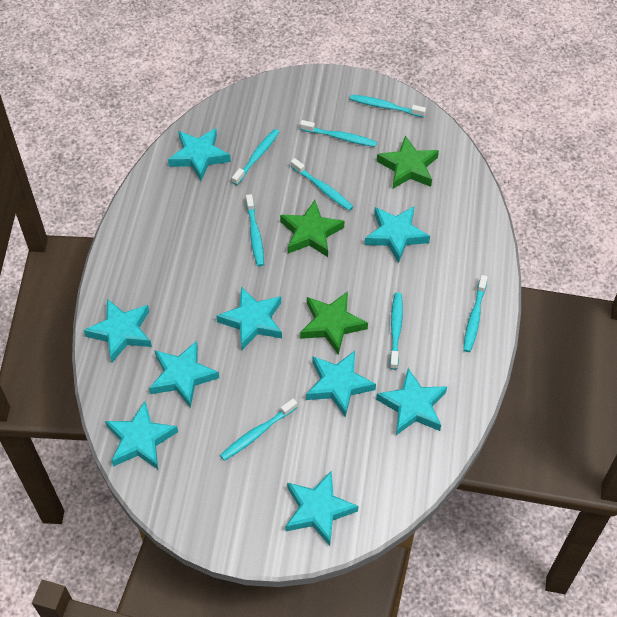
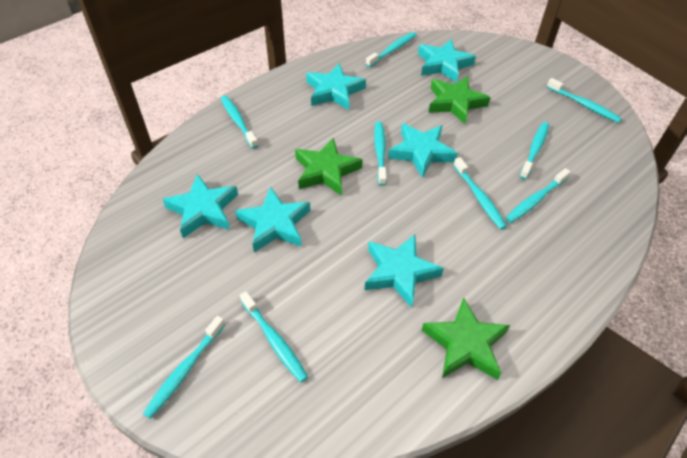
turquoise star: [84,299,152,363] [105,401,178,469] [149,341,219,408] [168,128,231,181] [216,287,282,350] [285,471,358,546] [306,351,376,418] [365,206,430,263] [376,368,447,435] = 9 -> [162,174,238,238] [235,187,310,252] [306,63,366,110] [365,234,444,308] [388,123,458,178] [418,39,476,83] = 6
turquoise toothbrush: [220,399,298,461] [232,129,279,185] [246,194,264,267] [291,158,353,211] [300,120,377,147] [350,94,426,117] [390,292,403,370] [463,275,488,352] = 8 -> [143,316,226,419] [221,96,258,149] [240,291,308,382] [366,32,417,67] [374,122,387,186] [454,157,507,230] [506,168,571,223] [520,122,549,179] [547,78,622,123] = 9

